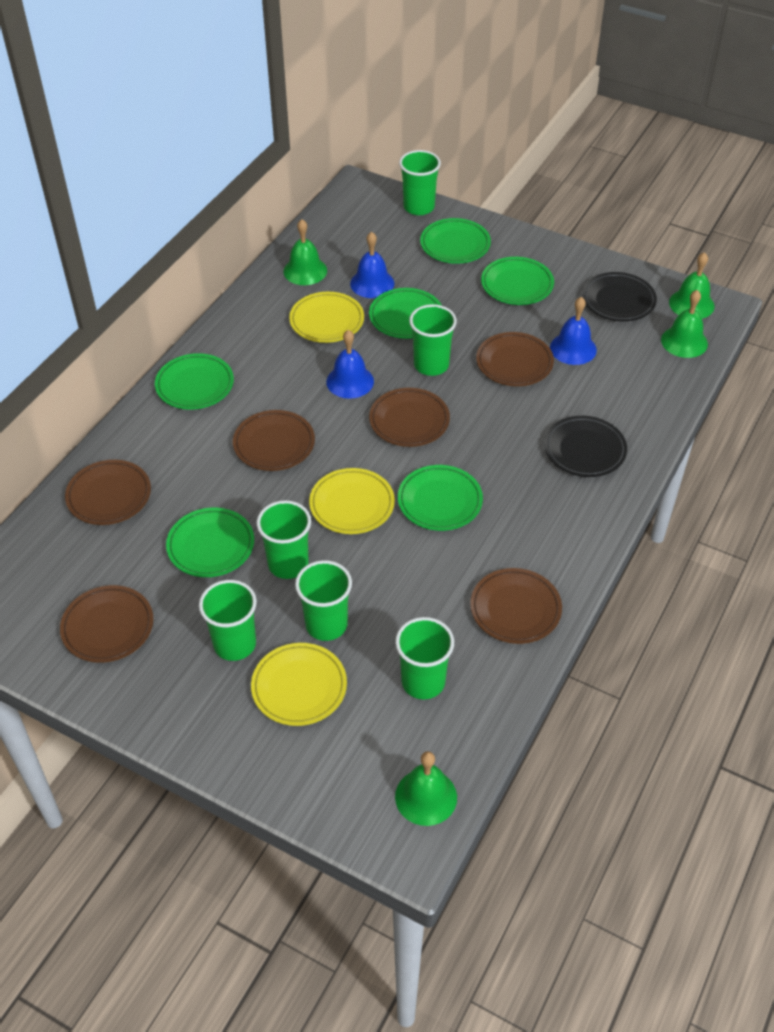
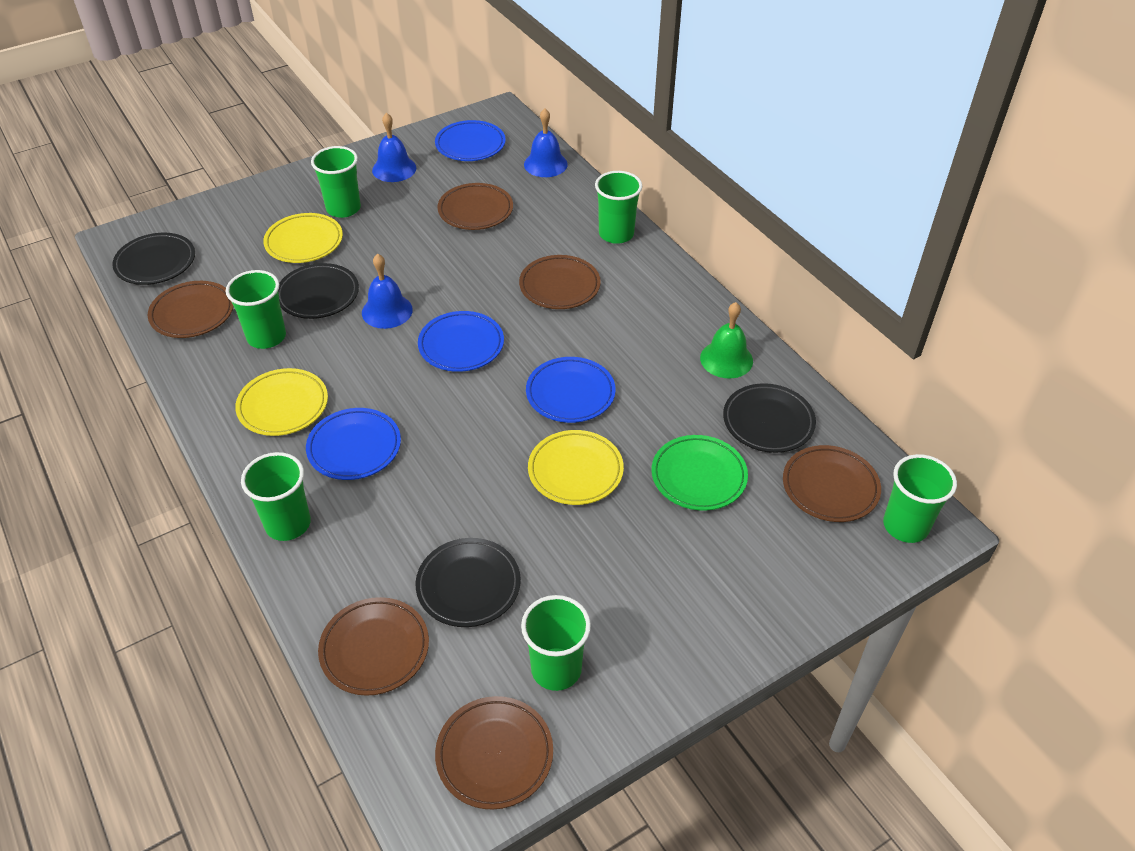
black plate: [544,416,627,477] [582,272,657,322] = 2 -> [112,233,195,285] [278,263,359,319] [416,538,521,627] [723,383,816,453] = 4
blue plate: none = 0 -> [306,408,401,480] [418,311,504,372] [435,120,506,161] [526,357,616,423] = 4
green bell: [283,219,327,285] [395,751,457,826] [661,290,708,358] [669,252,715,319] = 4 -> [700,302,753,378] = 1
green plate: [155,353,234,410] [166,507,254,577] [369,288,442,339] [398,465,483,531] [420,218,491,264] [481,257,554,305] = 6 -> [652,435,748,511] = 1

